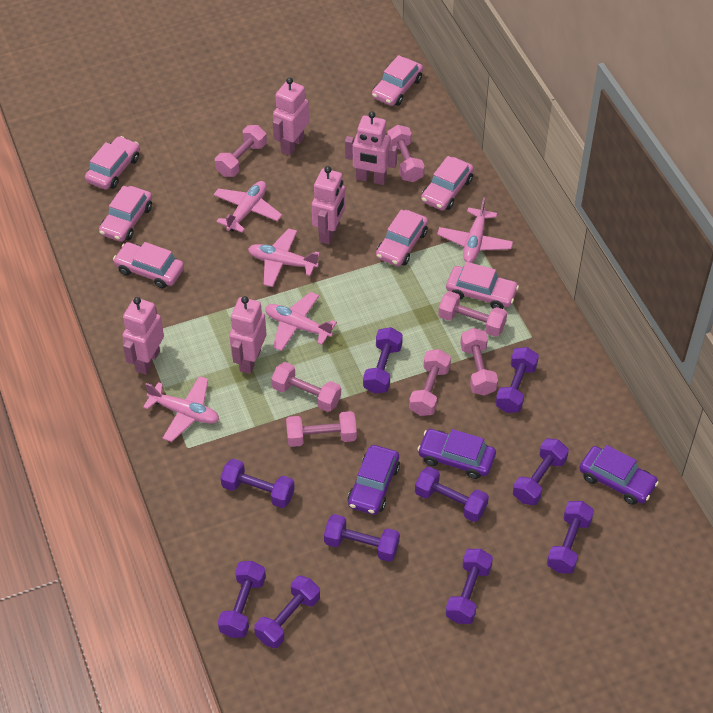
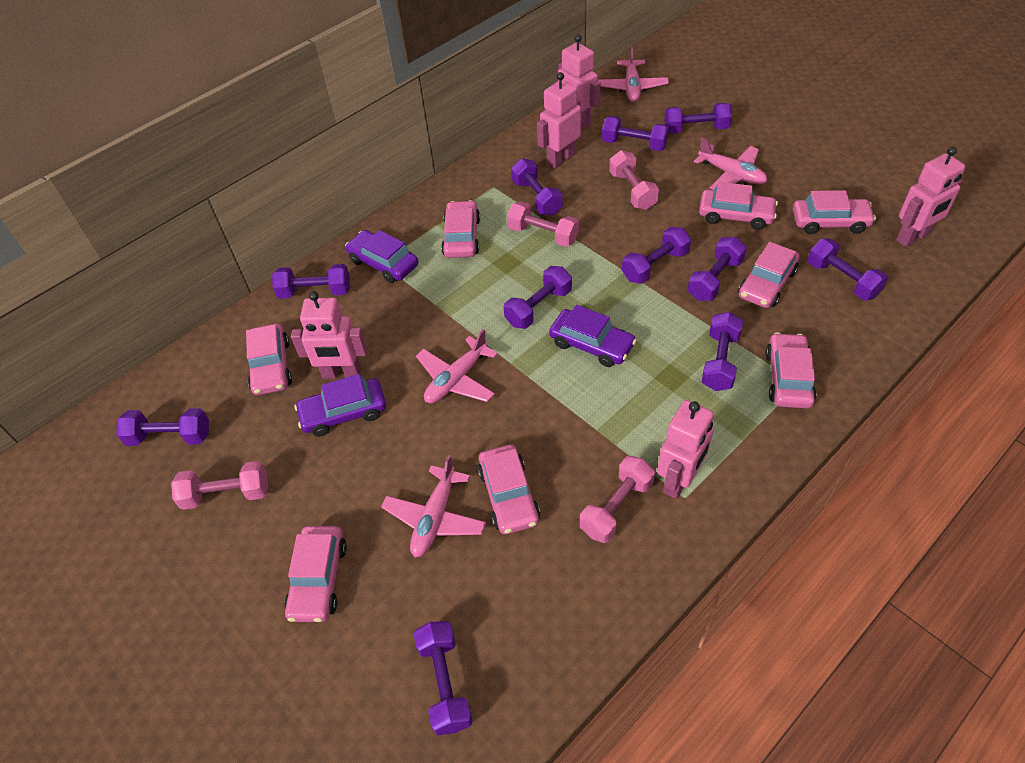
pink car: [85,136,140,190] [99,186,152,242] [113,242,184,289] [372,55,423,106] [376,209,428,266] [421,156,474,211] [446,262,519,309] = 7 -> [246,324,292,395] [284,526,347,622] [441,200,480,258] [478,445,540,534] [699,182,778,230] [738,242,800,308] [765,332,816,409] [793,190,876,234] = 8
pink dumbbell: [215,125,267,177] [271,362,341,412] [286,411,357,447] [387,125,425,182] [409,349,451,416] [438,291,507,337] [460,328,498,396] = 7 -> [171,461,268,510] [507,201,579,247] [580,456,655,543] [609,150,659,210] = 4
pink plane: [143,376,219,442] [213,181,282,233] [248,228,320,287] [265,292,337,351] [437,197,513,263] = 5 -> [381,455,486,557] [416,329,498,403] [598,46,669,102] [694,138,767,190] = 4
purple dumbbell: [218,561,266,638] [220,459,295,508] [254,576,320,648] [324,514,400,562] [363,327,403,394] [415,467,489,522] [446,549,493,624] [496,347,539,413] [513,438,569,505] [547,501,594,574] = 10 -> [116,408,209,446] [272,264,350,299] [414,621,473,735] [504,266,572,329] [511,158,563,216] [602,116,669,151] [622,227,691,284] [664,103,732,134] [688,237,747,301] [702,312,743,391] [808,238,888,300] = 11

